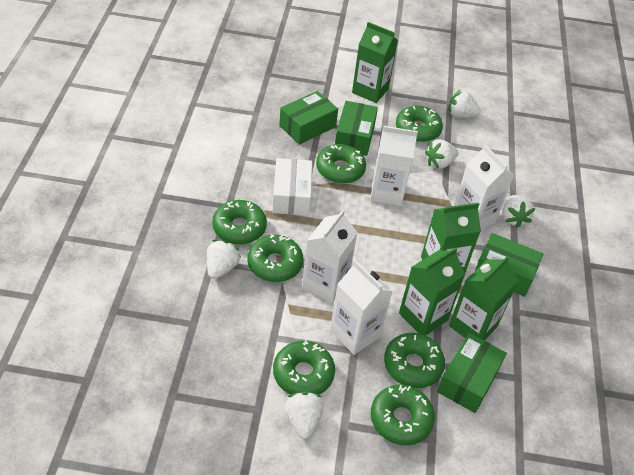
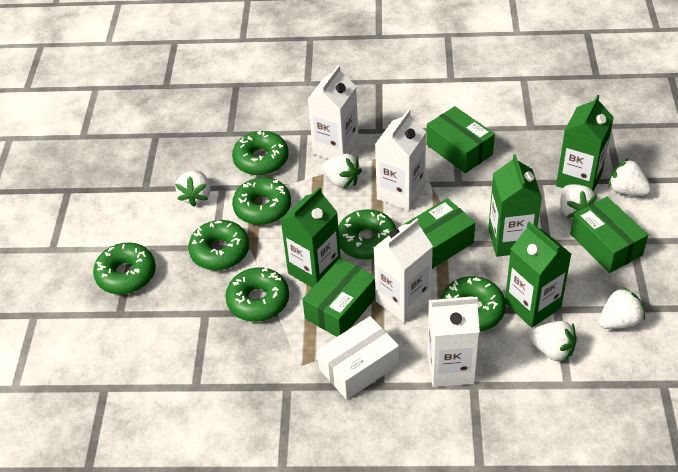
white strawberry: [207,240,241,279] [285,392,324,439] [425,139,459,169] [448,90,481,118] [503,195,535,228] = 5 -> [175,170,210,207] [322,153,362,188] [529,321,577,363] [560,184,597,219] [599,287,645,329] [608,158,651,196] = 6

